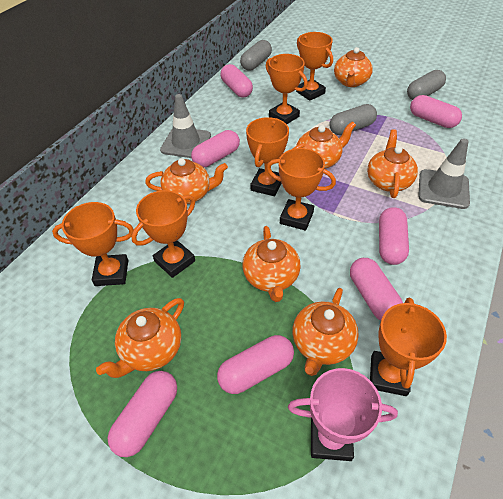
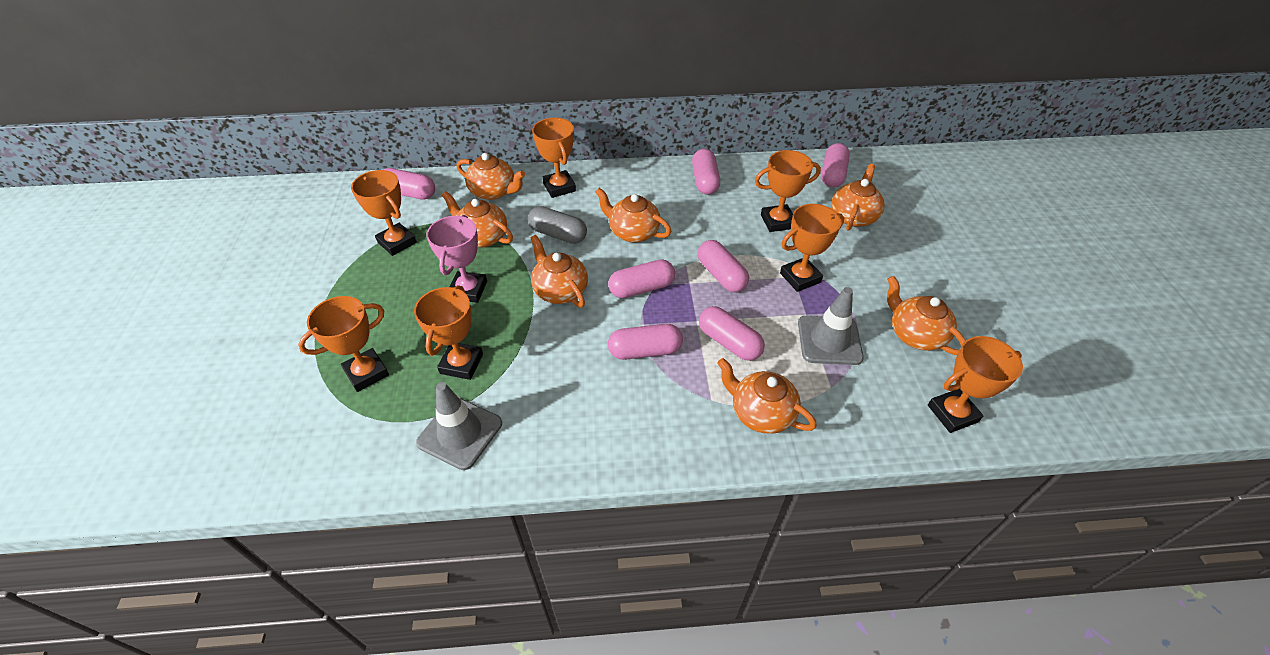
grey capsule: [240,40,272,71] [329,104,377,135] [407,70,446,100] = 3 -> [528,206,587,244] = 1

